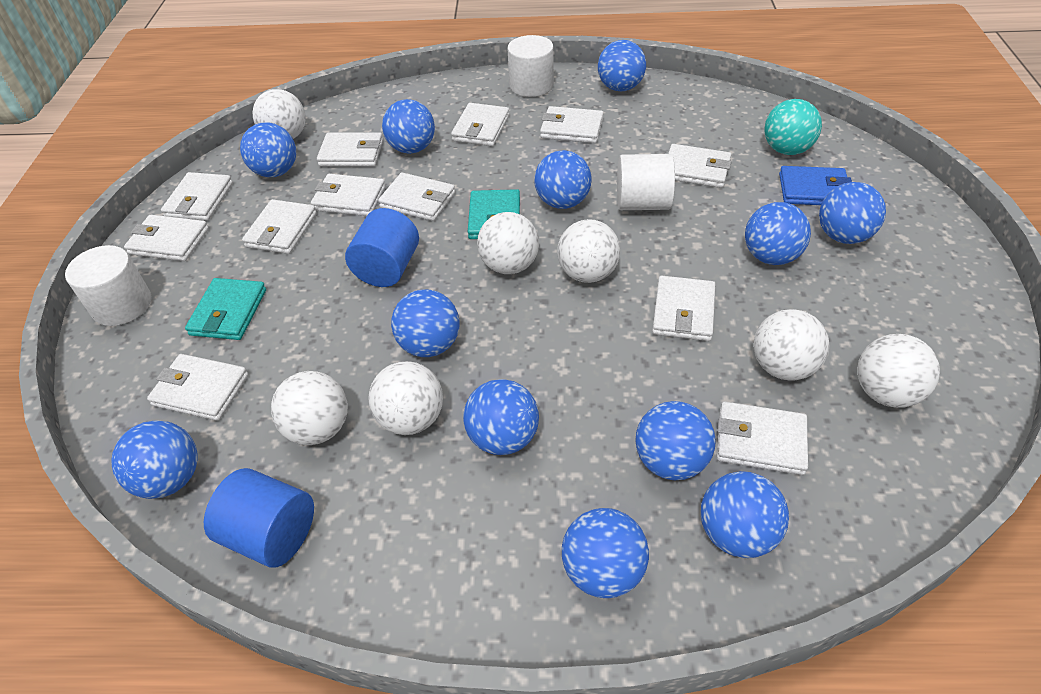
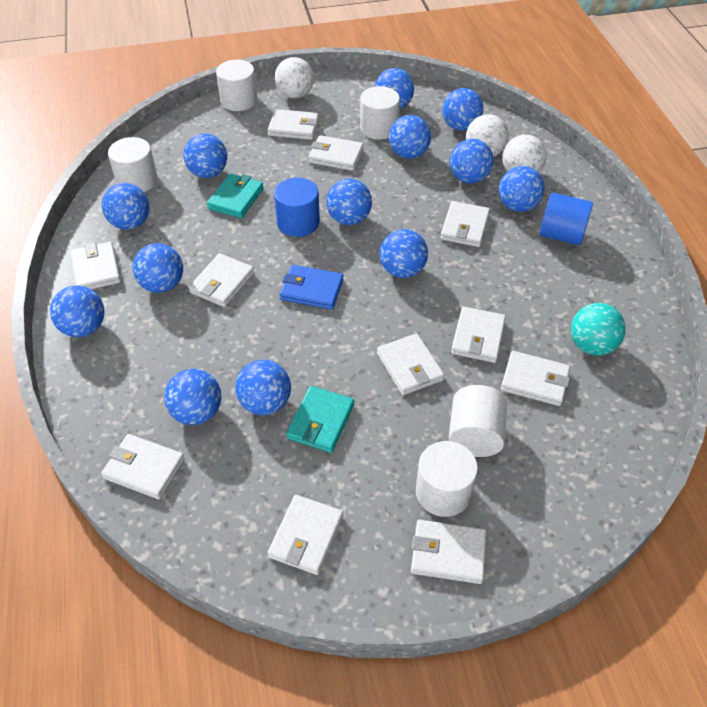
blue ball: [111,420,198,499] [240,122,296,177] [382,99,435,154] [391,289,459,357] [463,379,539,455] [534,150,592,209] [562,508,649,598] [598,40,646,91] [635,401,716,480] [701,471,789,558] [745,202,811,265] [819,182,886,244] = 12 -> [50,286,105,337] [102,183,149,230] [133,243,183,293] [164,369,222,425] [183,134,227,178] [235,359,291,415] [326,179,372,225] [375,68,414,109] [380,229,428,278] [389,115,431,159] [442,88,483,131] [450,139,494,184] [499,166,545,212] = 13
white ball: [253,89,306,139] [271,371,348,445] [368,361,443,435] [477,212,539,274] [557,219,620,283] [753,309,829,381] [857,334,940,408] = 7 -> [275,57,314,98] [466,114,509,157] [502,135,547,173] = 3
white cylinder: [65,245,151,326] [508,35,554,97] [617,154,675,210] = 3 -> [108,137,158,192] [216,60,257,111] [360,86,400,140] [416,441,478,517] [448,385,507,457] = 5
white wallet: [124,215,209,261] [147,354,248,421] [161,172,233,221] [242,199,317,254] [311,174,386,216] [317,132,383,167] [378,172,455,221] [451,103,510,146] [540,106,604,143] [652,276,715,341] [668,144,731,188] [717,401,808,475] = 12 -> [70,242,121,290] [101,434,185,500] [189,253,254,307] [267,495,343,575] [268,109,319,140] [308,135,364,171] [377,333,444,395] [411,520,486,584] [440,201,490,247] [451,307,506,363] [501,351,570,406] = 11

